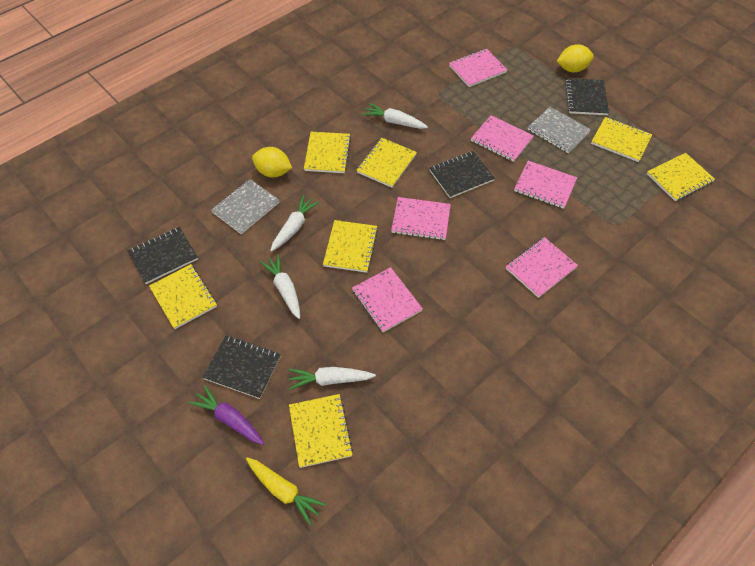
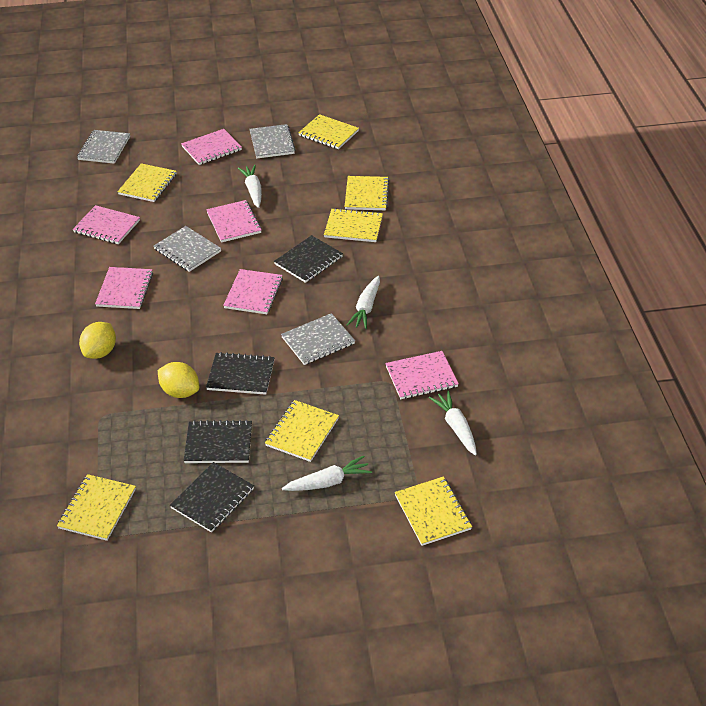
grey notebook: [211,179,280,234] [528,107,591,153] = 2 -> [77,130,130,164] [154,226,221,272] [250,124,296,158] [281,313,355,365] = 4
purple carrot: [189,385,264,445] = 1 -> none = 0
yellow carrot: [246,457,326,526] = 1 -> none = 0

